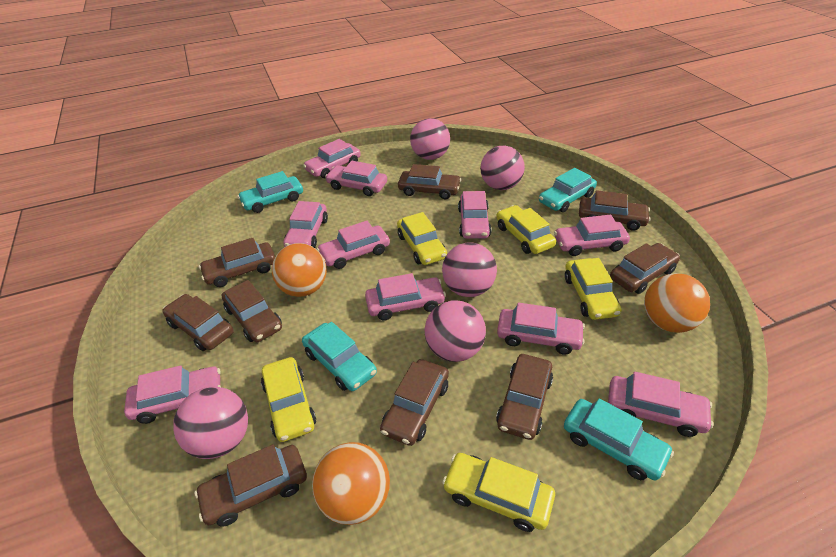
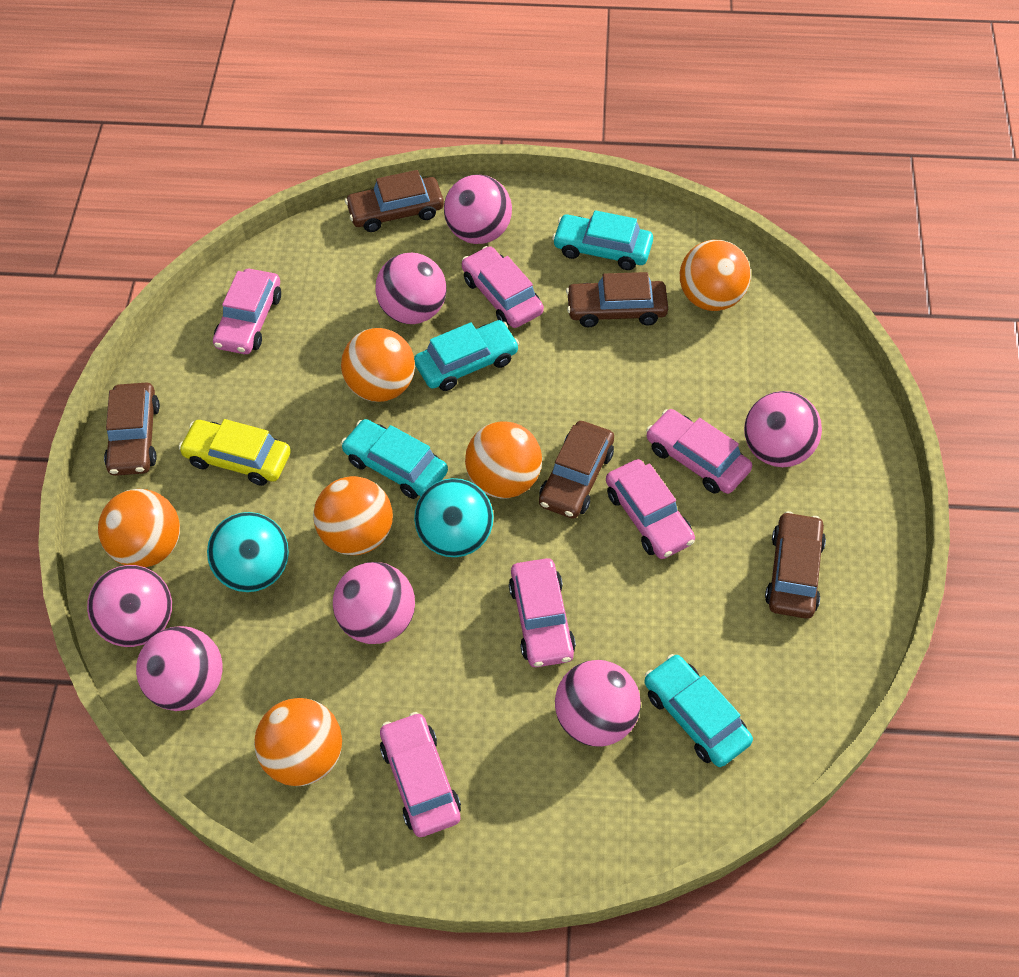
brown car: [162,294,233,351] [195,444,307,527] [199,238,275,287] [222,280,282,342] [380,359,449,446] [398,164,461,199] [496,354,553,440] [579,190,651,231] [610,243,680,294] = 9 -> [104,382,160,476] [345,170,444,232] [539,421,614,519] [566,272,668,327] [765,511,826,619] = 5
orange ball: [272,243,327,297] [312,442,390,525] [644,273,710,333] = 3 -> [98,489,180,567] [254,698,342,786] [313,476,393,555] [341,328,415,402] [465,421,542,499] [680,239,751,311] = 6
pink ball: [173,387,248,459] [410,118,450,160] [425,300,486,362] [442,242,497,297] [480,146,525,190] = 5 -> [87,565,172,647] [136,626,222,711] [333,562,415,644] [375,253,447,324] [444,175,512,244] [555,660,641,746] [744,391,822,467] = 7
pink car: [124,365,221,424] [283,201,328,248] [303,139,361,178] [317,221,390,269] [325,161,387,196] [365,273,446,321] [458,191,491,239] [497,303,585,355] [554,215,630,256] [608,372,713,437] = 10 -> [213,269,281,354] [380,712,461,837] [462,246,544,328] [509,558,576,667] [606,459,695,559] [646,409,752,494] = 6
turquoise ball: none = 0 -> [207,512,289,592] [414,478,494,557] = 2
yellow car: [261,357,316,442] [397,212,447,265] [442,453,555,532] [496,205,556,254] [565,258,621,320] = 5 -> [179,419,291,486] = 1

